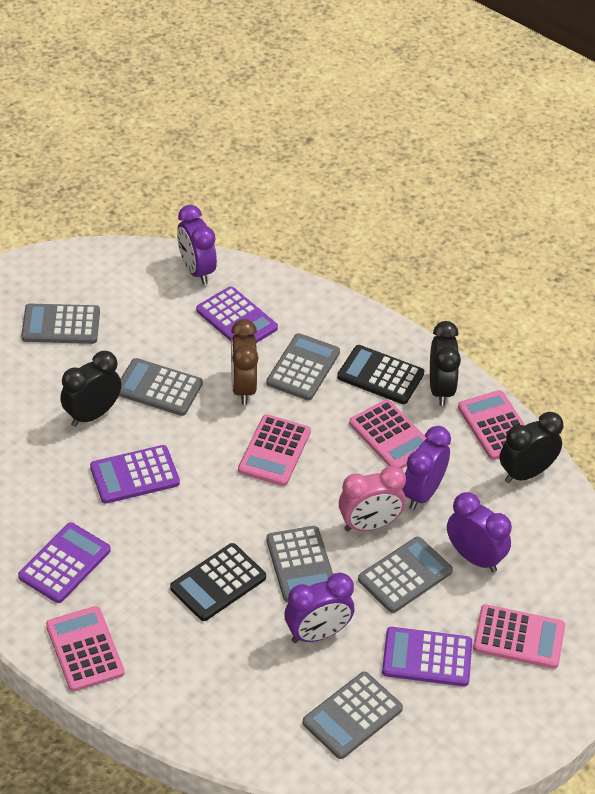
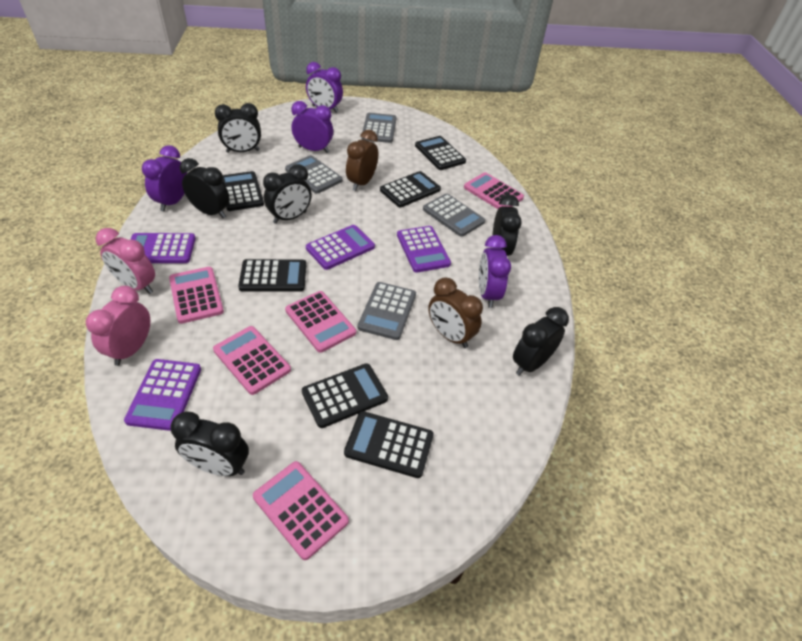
black calculator: [170,543,266,621] [337,345,424,404] = 2 -> [223,171,264,211] [238,259,306,292] [302,363,388,428] [344,411,434,478] [380,171,441,207] [415,136,466,170] = 6
black clock: [60,351,121,427] [430,321,461,406] [499,412,563,483] = 3 -> [170,412,249,476] [180,158,229,218] [215,103,261,153] [263,164,312,224] [493,194,522,256] [513,307,569,376] = 6
brown clock: [231,319,258,405] = 1 -> [346,130,378,191] [428,277,483,348] = 2
grey calculator: [21,304,100,344] [119,358,203,416] [266,333,340,400] [266,526,333,602] [303,672,403,759] [358,537,453,613] = 6 -> [285,155,343,194] [358,282,416,340] [361,113,397,143] [423,194,485,237] = 4
pink clock: [339,466,406,531] = 1 -> [86,286,150,366] [96,228,155,294] = 2

